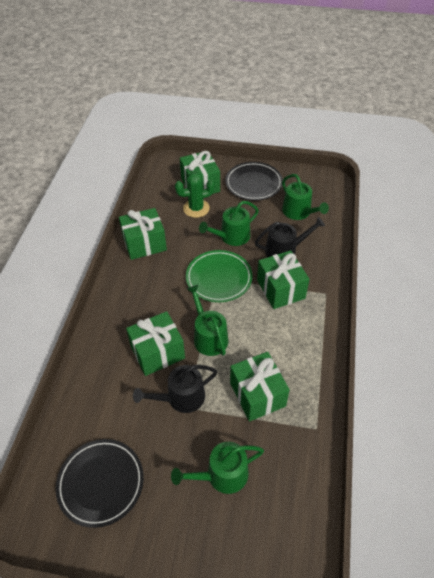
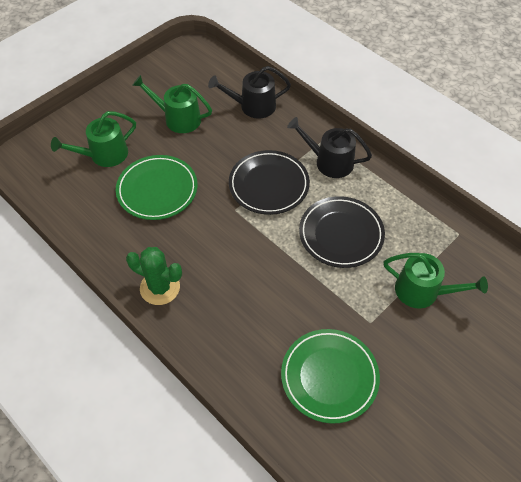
green gift: [119,208,167,260] [126,311,185,376] [180,151,220,194] [230,352,290,422] [257,250,309,309] = 5 -> none = 0
green plate: [186,250,253,302] = 1 -> [116,155,198,220] [281,329,380,423] = 2
green watering can: [171,442,264,494] [187,285,228,356] [199,201,259,246] [282,174,329,220] = 4 -> [51,111,136,167] [132,75,212,133] [384,253,488,309] = 3

